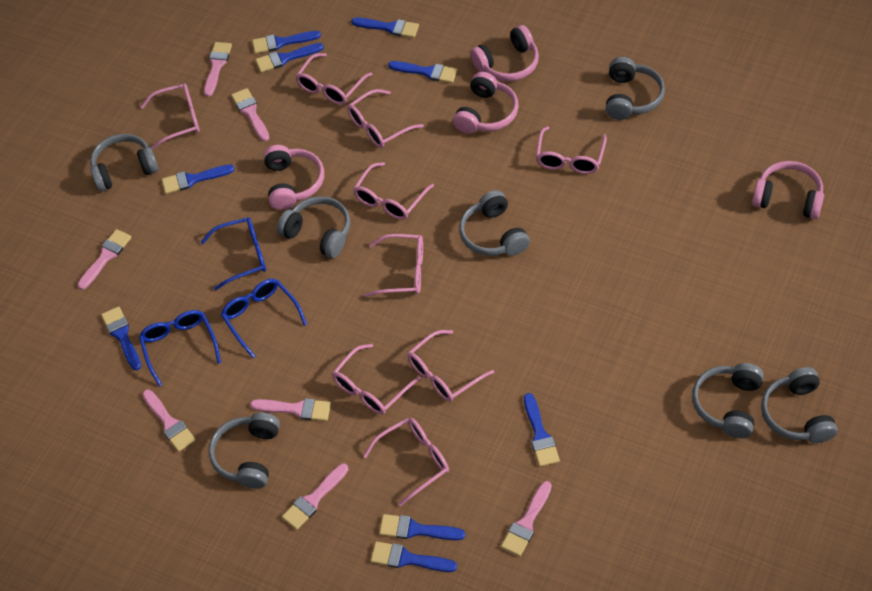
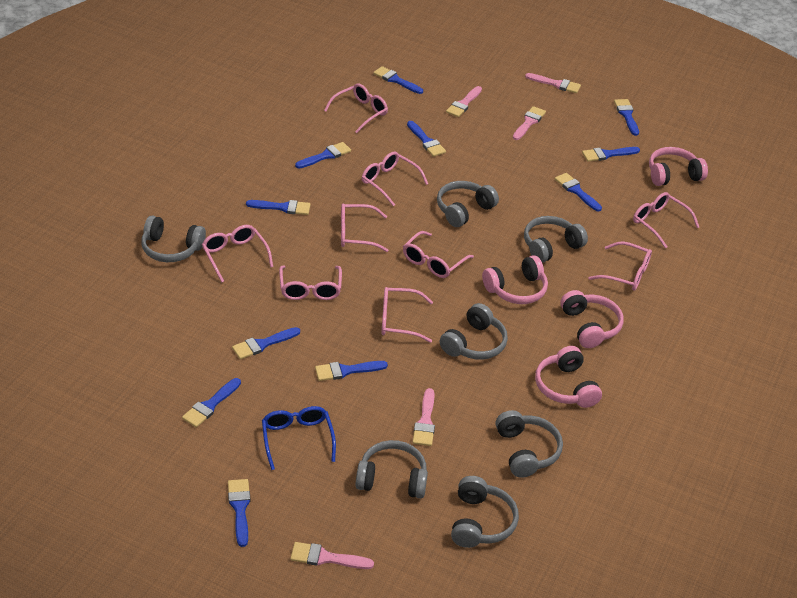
blue brush: [101,306,141,370] [162,164,235,194] [252,31,321,54] [256,43,324,73] [351,18,419,38] [371,541,457,572] [379,514,465,540] [388,61,458,83] [524,393,560,467] = 9 -> [182,378,241,427] [228,479,251,547] [232,327,300,359] [246,200,311,215] [295,142,351,168] [315,361,388,381] [373,66,423,94] [407,121,446,157] [555,173,602,211] [582,147,640,162] [614,99,639,136] = 11
blue glasses: [139,310,221,386] [201,217,266,290] [221,279,307,358] = 3 -> [262,406,336,470] = 1
pink brush: [77,229,132,290] [142,390,196,452] [204,42,232,97] [231,88,269,141] [250,398,331,421] [282,463,348,530] [501,481,552,556] = 7 -> [290,542,374,569] [413,388,435,446] [446,86,482,117] [513,106,546,140] [525,73,581,93] = 5

